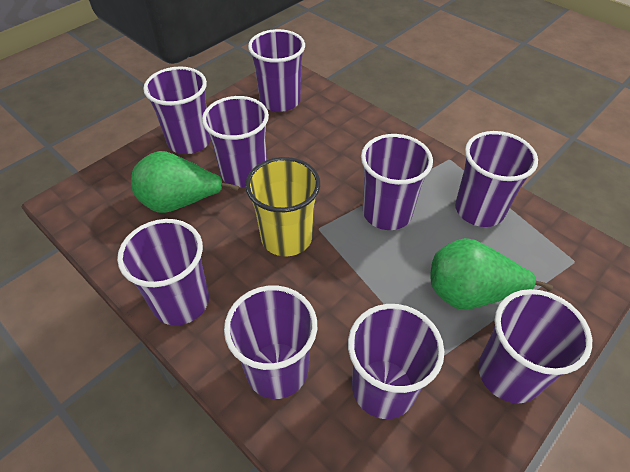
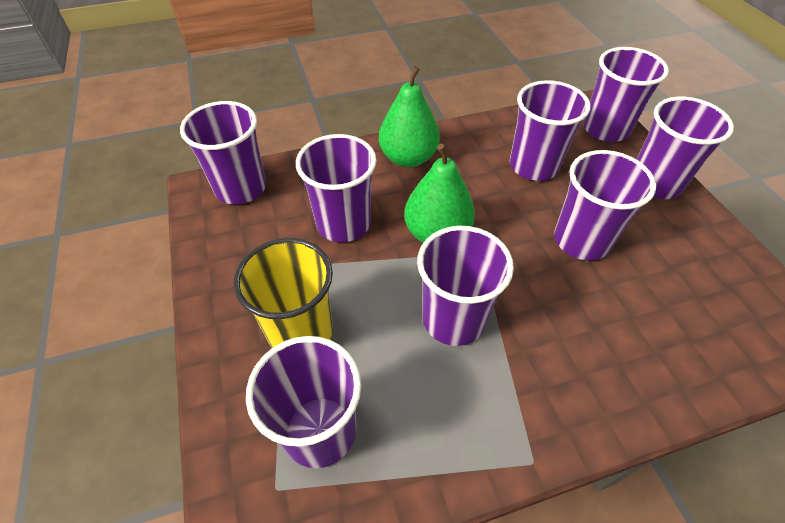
purple cup: [117,219,209,325] [143,66,211,154] [202,96,269,187] [224,286,317,399] [248,29,305,112] [348,304,444,419] [361,134,433,230] [455,131,538,227] [478,289,592,404] = 9 -> [180,101,266,204] [246,336,361,468] [296,134,377,242] [417,226,514,346] [510,80,591,181] [554,150,656,261] [583,47,669,142] [636,97,734,199] = 8

